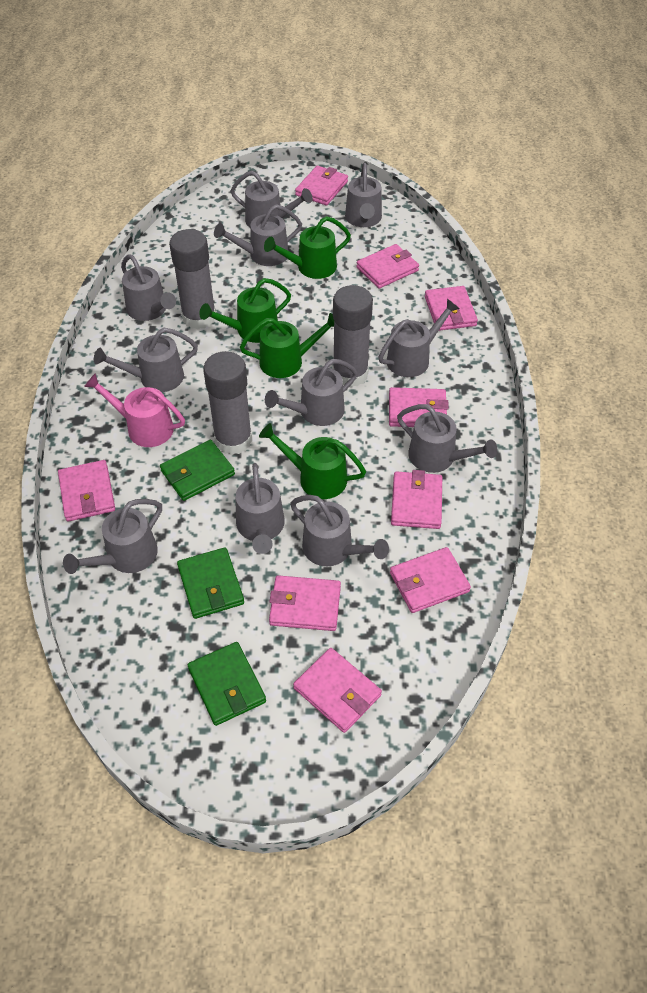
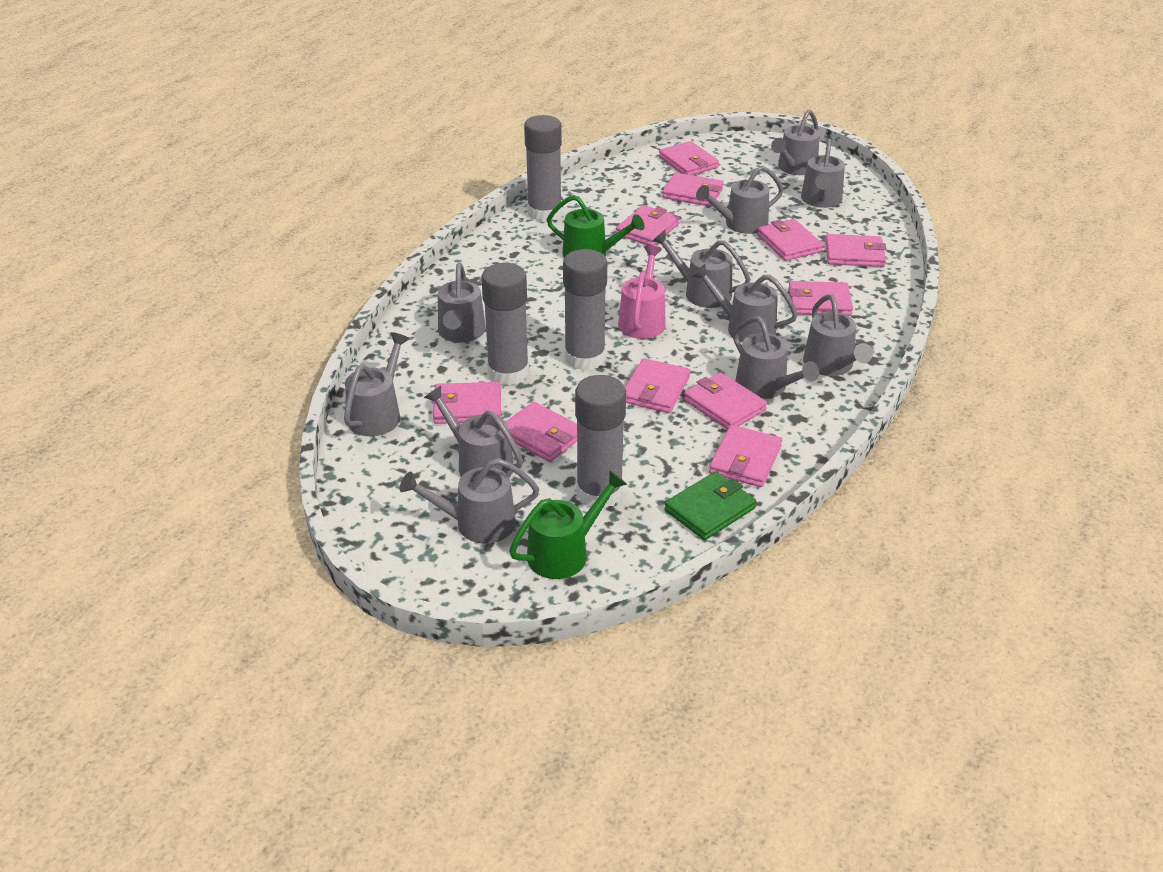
green wallet: [160,440,235,501] [177,547,244,619] [188,642,266,726] = 3 -> [665,471,756,540] = 1
green watering can: [199,278,291,343] [240,313,334,378] [259,423,366,499] [264,216,351,279] = 4 -> [509,470,627,579] [547,195,644,258] = 2
grey glue stick: [169,229,215,330] [203,351,252,455] [333,285,373,387] = 3 -> [481,263,529,386] [524,115,562,222] [563,249,607,371] [575,375,626,509] = 4
pink wallet: [58,460,115,522] [269,575,341,631] [293,648,382,733] [295,166,348,205] [356,244,419,289] [389,387,449,427] [390,547,471,613] [391,470,442,529] [425,286,478,331] = 9 -> [432,382,501,424] [506,402,577,462] [616,205,680,245] [625,358,690,413] [659,141,719,175] [662,173,724,207] [684,372,767,430] [709,425,782,487] [757,219,823,261] [788,281,853,316] [825,234,887,267] = 11

